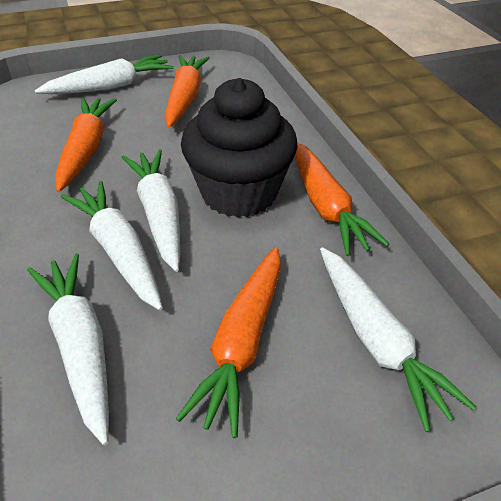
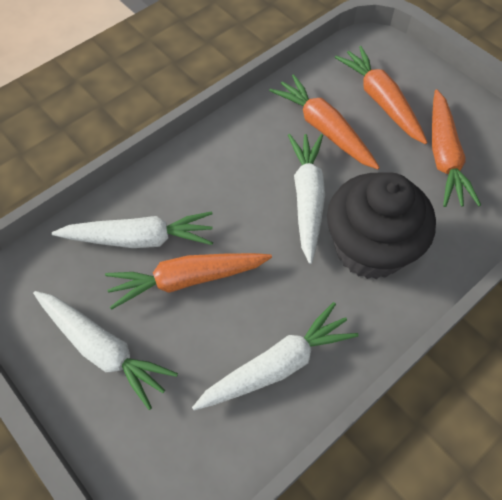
white carrot: [27,253,109,445] [35,54,174,94] [60,181,163,310] [121,149,180,272] [320,247,476,432] = 5 -> [33,291,178,410] [52,211,213,248] [192,302,359,410] [288,134,325,264] = 4

